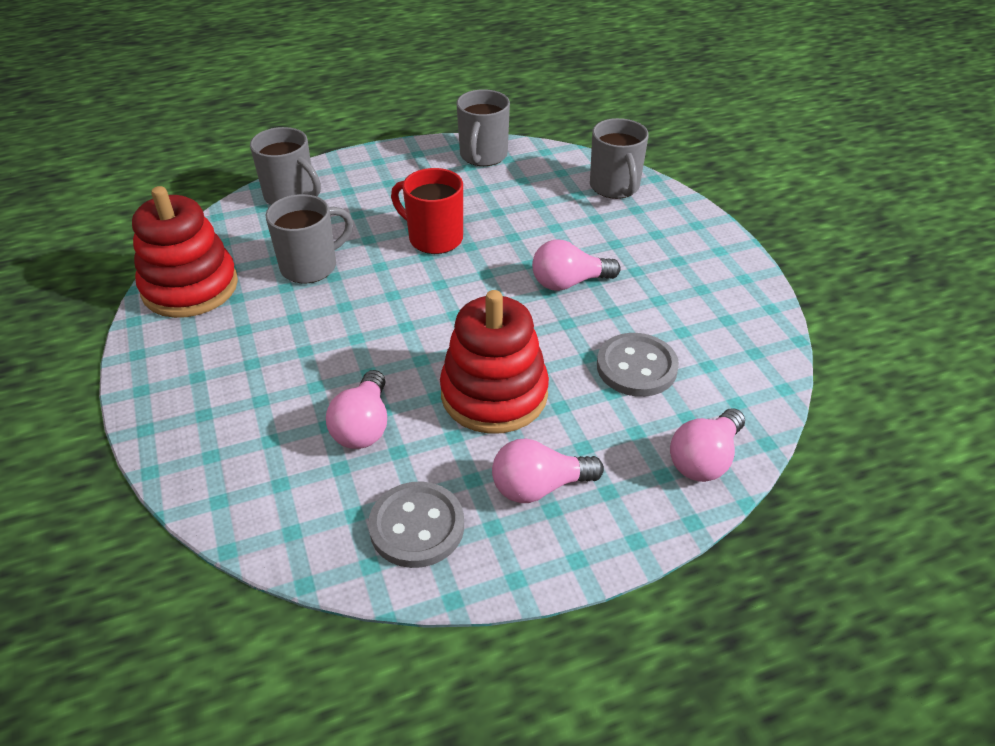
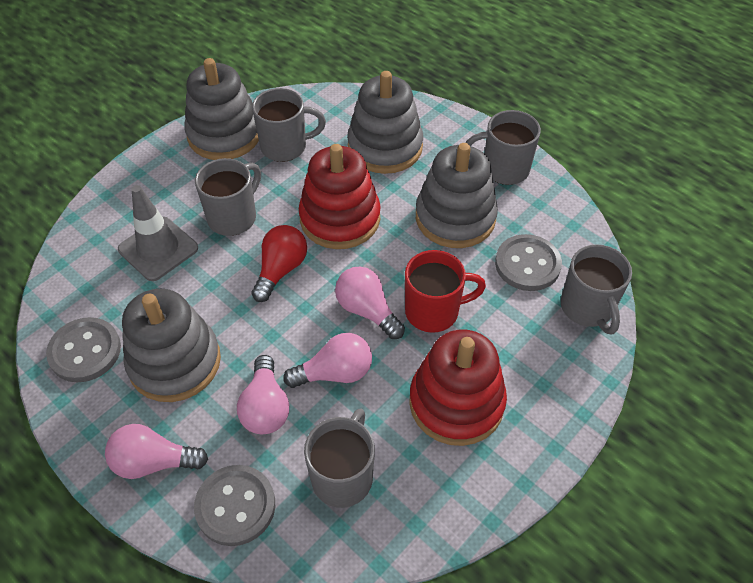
grey button: [368,481,464,568] [597,333,679,397] = 2 -> [46,317,121,382] [194,465,275,546] [495,234,562,291] = 3
grey mug: [250,127,321,205] [266,194,353,284] [456,89,510,166] [590,118,649,199] = 4 -> [195,158,261,236] [252,88,326,162] [304,408,375,508] [466,110,541,185] [561,244,632,335] = 5
grey stacking toy: none = 0 -> [122,288,221,402] [185,58,259,160] [347,71,423,174] [416,143,498,248] = 4
grey traffic cone: none = 0 -> [118,185,198,281] = 1
red light bulb: none = 0 -> [252,225,307,302] = 1

